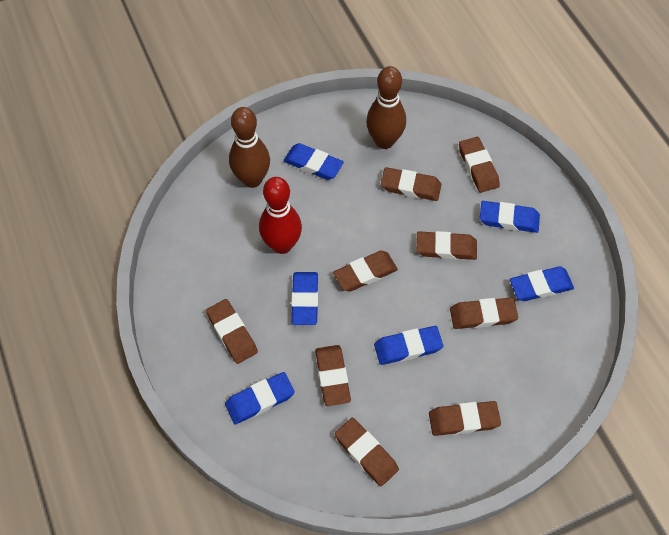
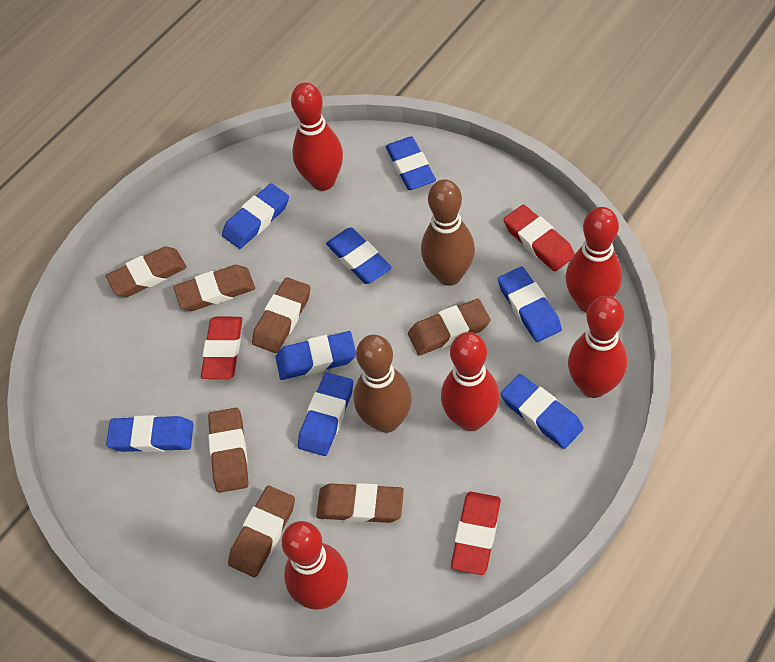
blue eraser: [225,372,295,424] [283,143,344,180] [291,272,318,325] [374,326,443,365] [480,201,540,233] [510,266,574,301] = 6 -> [106,415,193,452] [222,183,289,249] [276,331,356,380] [298,372,353,456] [326,227,392,284] [386,136,436,190] [498,267,562,342] [500,374,584,449] = 8
brown eraser: [206,299,258,364] [315,345,351,406] [333,251,398,292] [334,418,399,486] [381,167,442,201] [416,231,477,260] [429,401,501,436] [450,297,518,329] [459,137,500,193] = 9 -> [106,247,187,297] [174,265,255,311] [208,408,248,493] [228,486,295,577] [252,277,311,353] [316,483,404,523] [408,299,491,356] = 7
red bowling pin: [259,177,302,254] = 1 -> [282,521,348,610] [291,82,343,191] [441,332,500,431] [565,207,622,313] [568,296,627,398] = 5
red eraser: none = 0 -> [201,317,242,379] [451,492,501,575] [504,204,575,271] = 3

